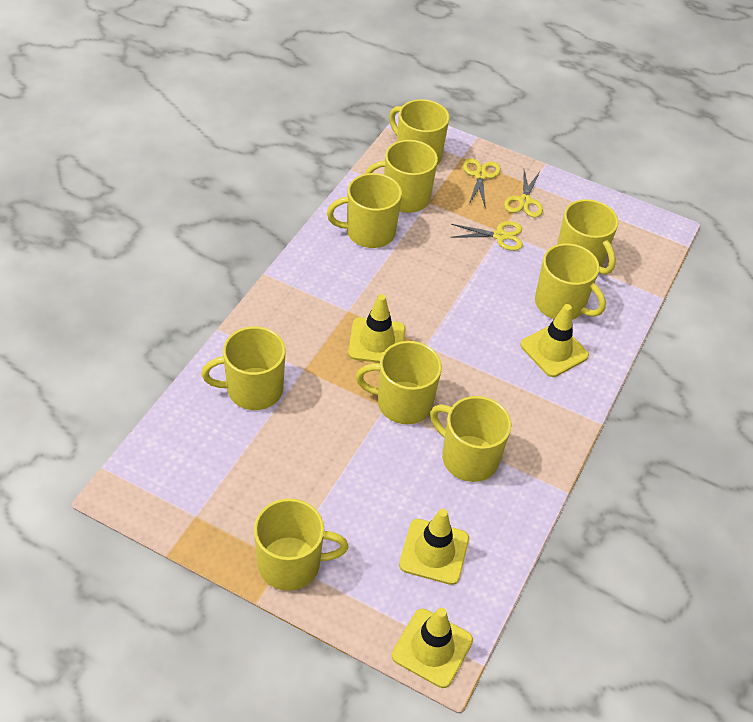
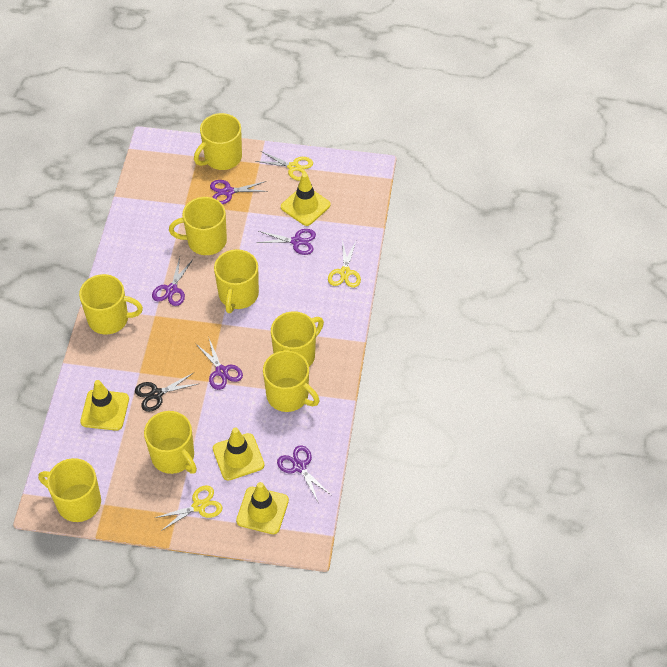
black scissors: none = 0 -> [135,373,198,412] = 1
purple scissors: none = 0 -> [152,257,193,306] [195,339,243,390] [210,180,268,204] [256,229,316,255] [277,445,331,502] = 5
yellow mug: [201,326,285,410] [254,498,348,591] [327,173,402,248] [356,341,442,424] [365,140,438,213] [389,99,449,165] [430,396,511,482] [535,243,606,320] [557,199,618,275] = 9 -> [38,458,101,522] [79,274,143,334] [144,411,197,474] [169,197,227,255] [194,113,242,170] [214,249,259,313] [263,350,319,412] [271,311,324,367] = 8

